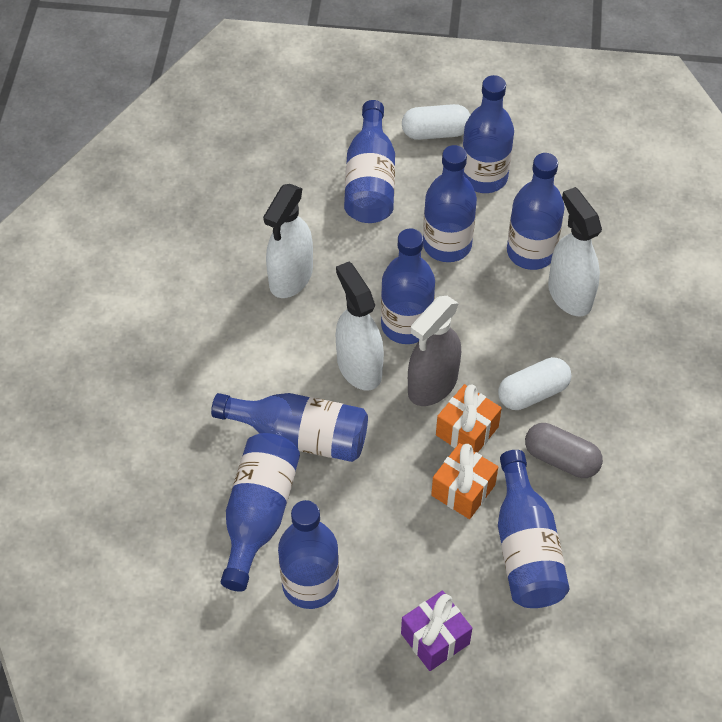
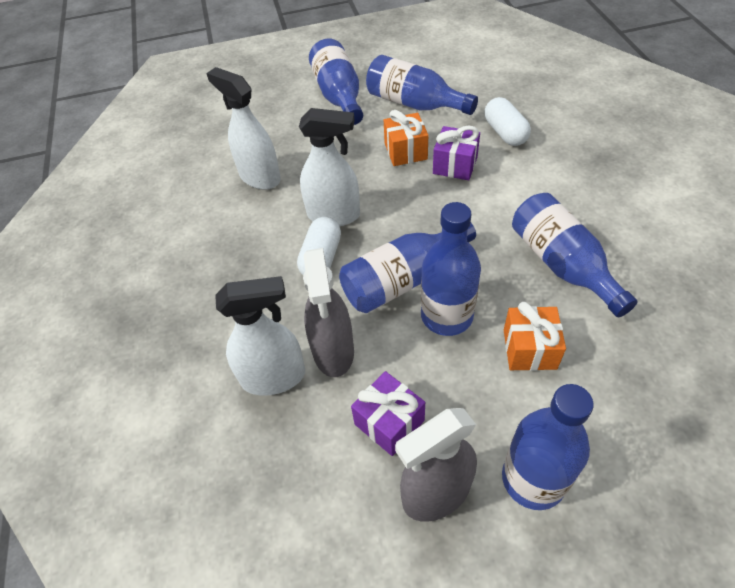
blue bottle: [211,393,368,462] [220,433,300,591] [278,500,339,609] [344,100,395,223] [381,228,435,344] [423,145,477,262] [462,75,514,193] [498,450,570,608] [507,153,565,270] = 9 -> [309,39,363,125] [339,223,476,313] [366,55,478,115] [421,202,481,336] [502,384,594,510] [512,193,638,317] = 6
grey capsule: [525,423,603,478] = 1 -> none = 0
grey spray bottle: [408,296,461,406] = 1 -> [303,248,354,377] [395,408,477,522] = 2
purple gift: [401,590,472,671] = 1 -> [351,371,425,456] [433,125,480,180] = 2

